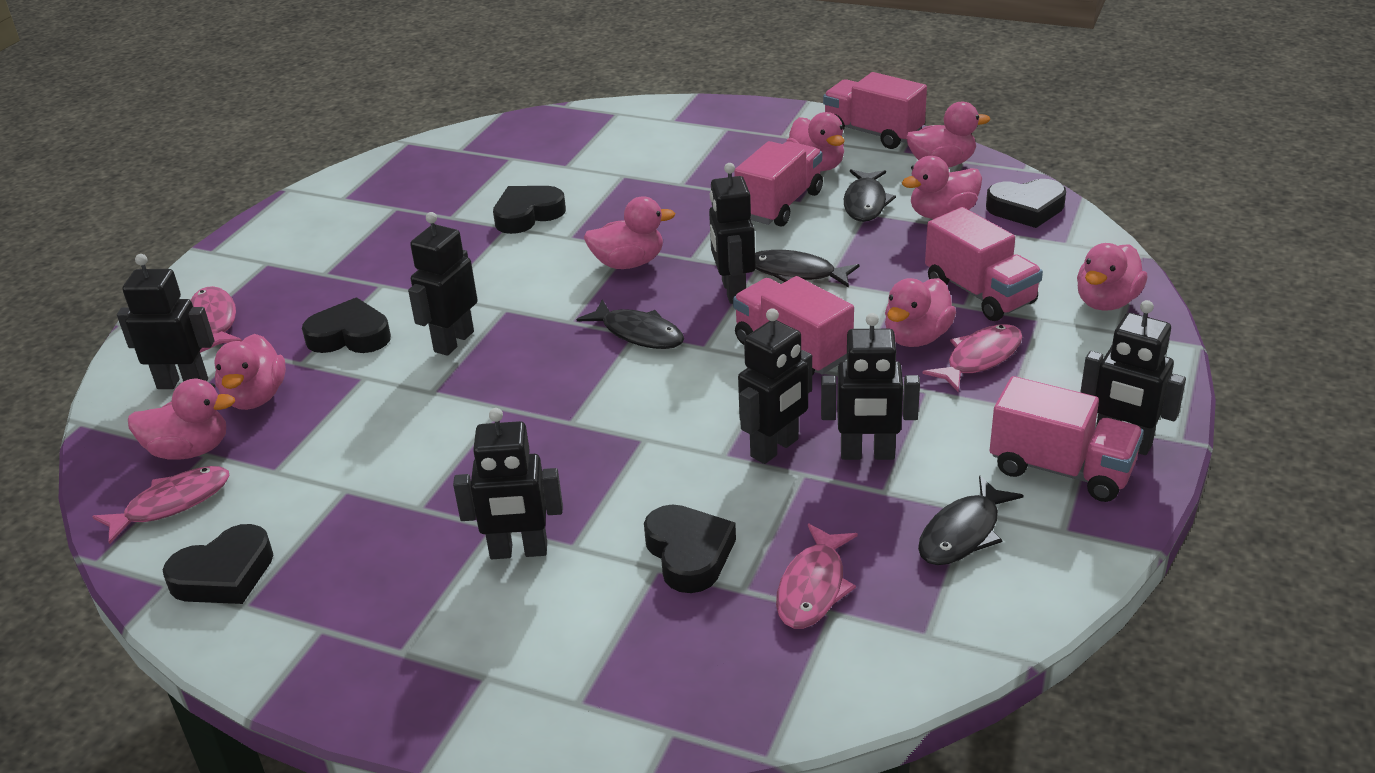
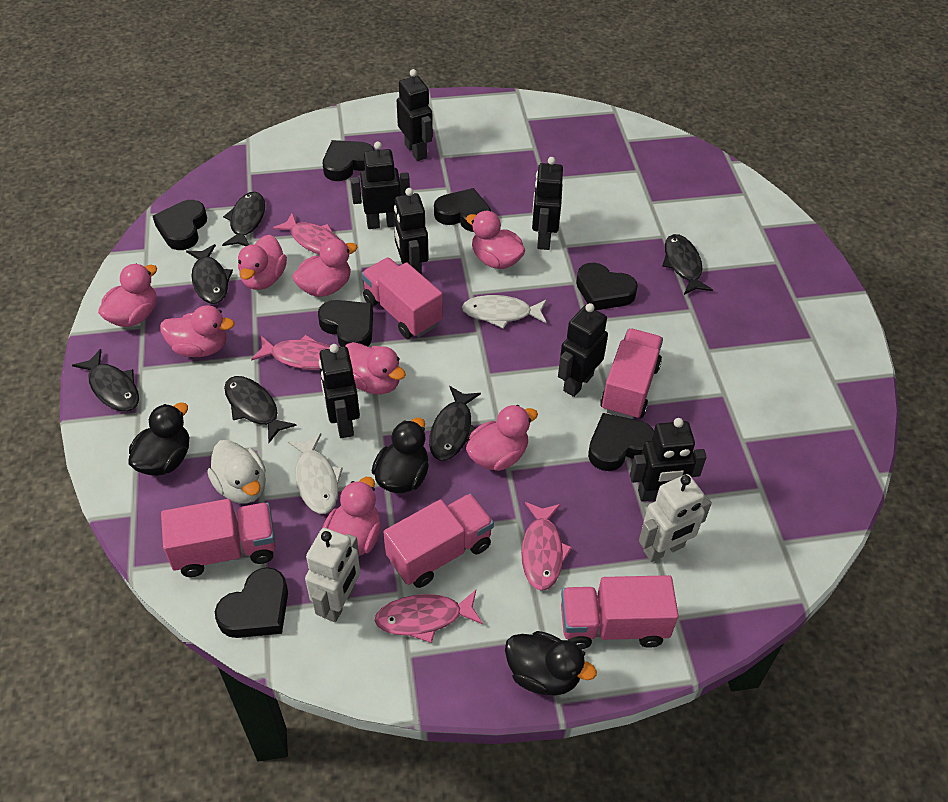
black duck: none = 0 -> [129,403,189,476] [372,418,429,493] [505,631,597,696] = 3
black fish: [577,300,684,349] [755,250,860,288] [844,169,896,222] [918,476,1024,565] = 4 -> [72,349,139,412] [186,244,233,304] [222,192,265,246] [224,376,297,443] [429,386,481,461] [662,234,713,295] = 6
black heart: [163,524,273,604] [302,298,391,353] [493,186,566,234] [644,504,736,593] [986,179,1066,228] = 5 -> [153,200,207,250] [215,567,288,638] [318,300,373,347] [323,140,375,181] [434,188,491,232] [576,263,638,310] [588,413,654,471] = 7
white duck: none = 0 -> [207,440,266,504] = 1
white fish: none = 0 -> [288,433,343,514] [462,295,547,329] = 2
white robot: none = 0 -> [305,528,360,622] [639,474,712,562] = 2

